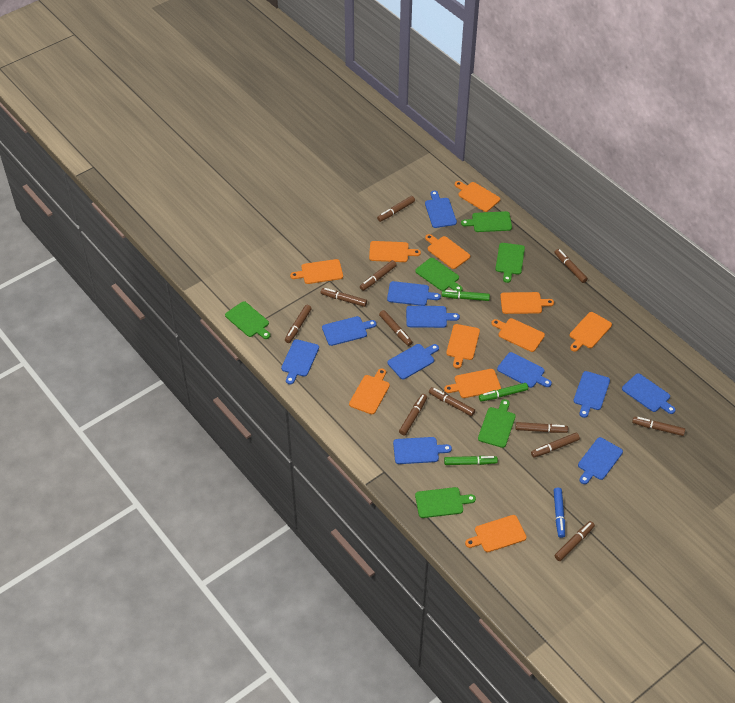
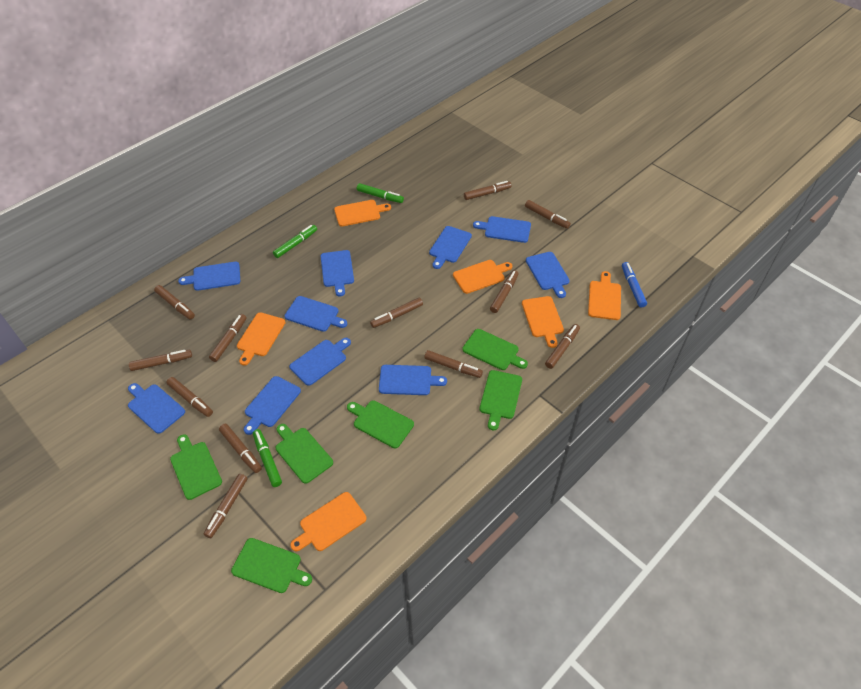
blue cutting board: [281,339,319,384] [322,316,377,346] [387,281,441,306] [388,344,439,379] [393,437,452,464] [406,306,460,328] [425,191,457,228] [497,352,552,388] [573,371,610,418] [578,437,623,484] [622,373,676,414] = 11 -> [128,383,185,434] [178,262,240,291] [244,376,301,435] [284,296,347,332] [289,338,351,386] [321,250,354,296] [379,365,447,395] [429,226,472,269] [473,216,531,243] [526,252,570,298] = 10
orange cutting board: [290,259,343,284] [349,368,390,414] [369,241,421,262] [425,234,470,269] [444,369,501,398] [446,324,480,368] [455,181,500,212] [465,515,527,552] [491,318,545,352] [500,292,554,314] [570,312,612,352] = 11 -> [237,312,286,366] [290,492,367,551] [334,200,391,227] [453,260,512,294] [522,296,564,348] [588,271,621,320] = 6

